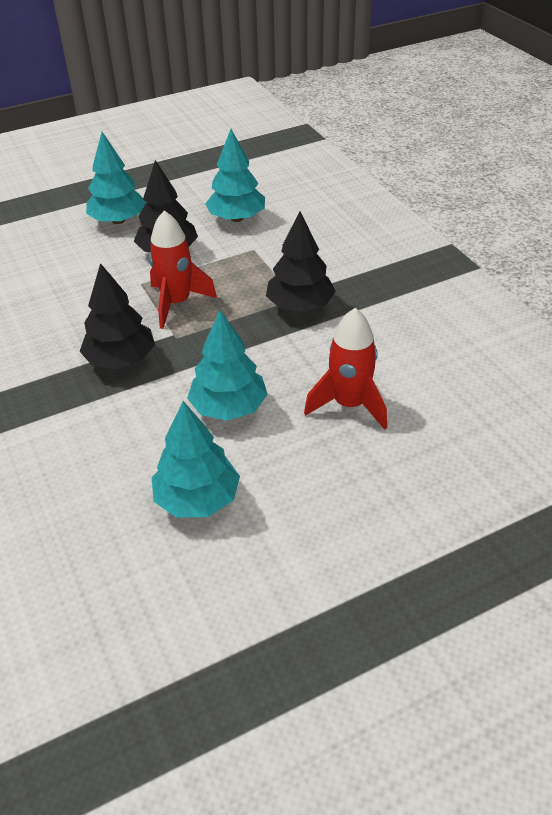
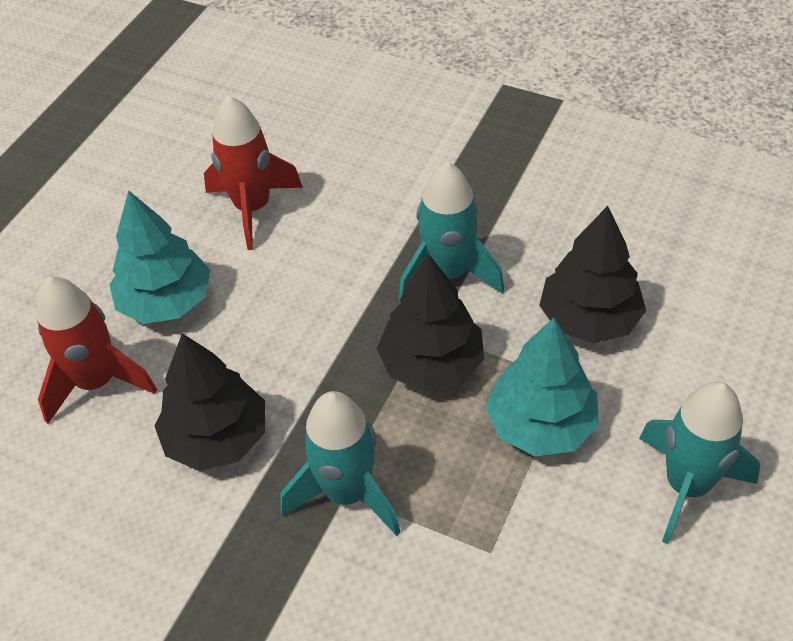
turquoise rocket: none = 0 -> [280,391,401,536] [398,162,504,303] [639,381,760,544] = 3
turquoise tree: [86,132,146,224] [152,401,240,518] [187,310,268,421] [205,129,265,222] = 4 -> [109,190,210,324] [486,318,599,456] = 2

